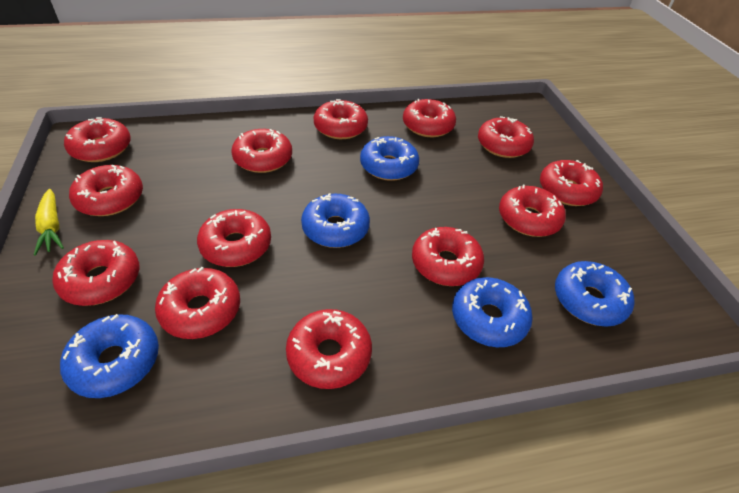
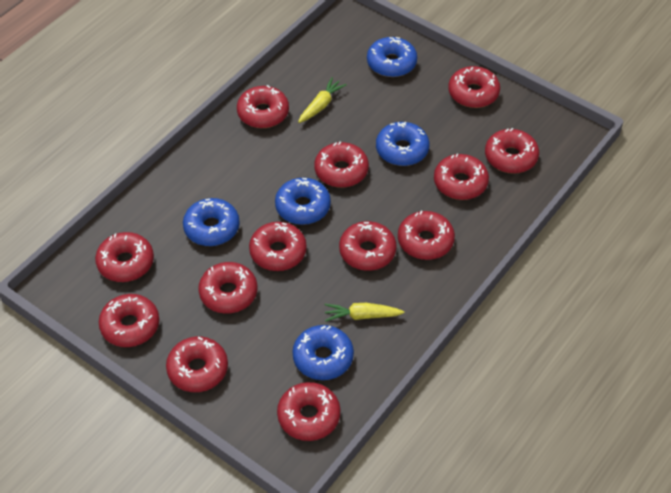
yellow carrot: [34,189,64,255] = 1 -> [298,77,347,123] [325,303,405,322] = 2

